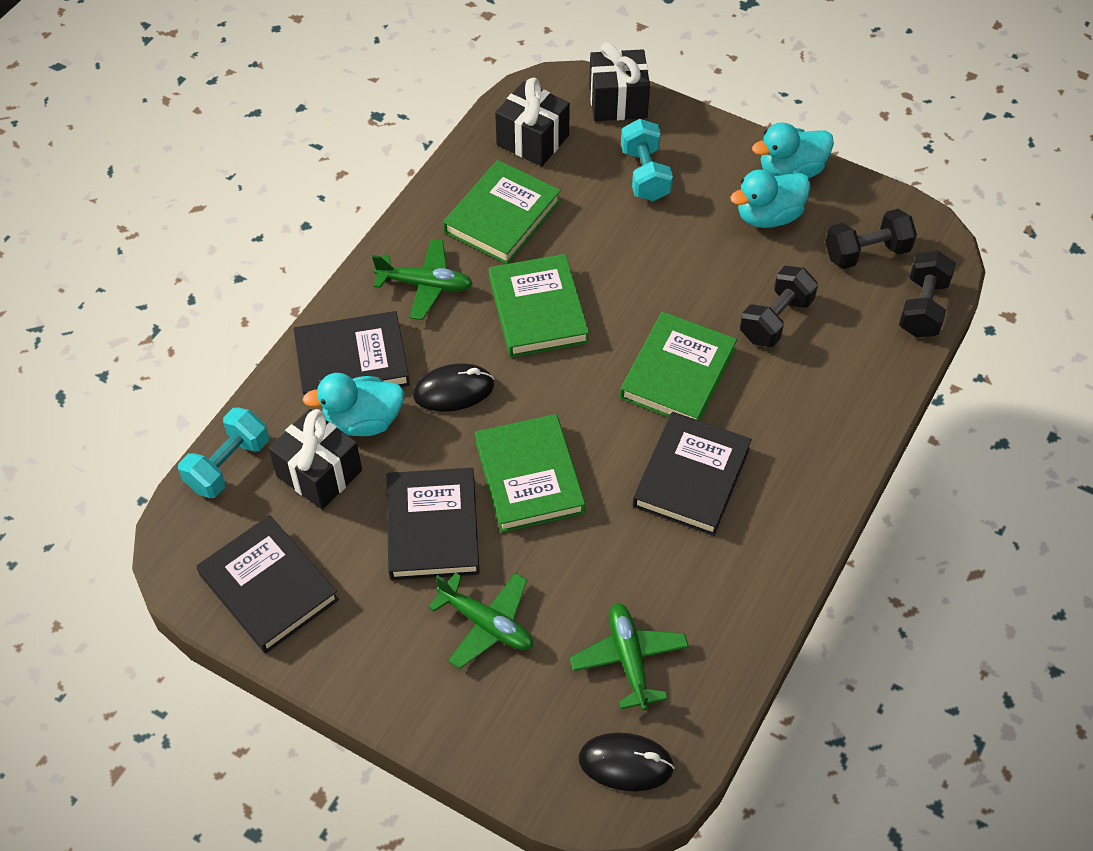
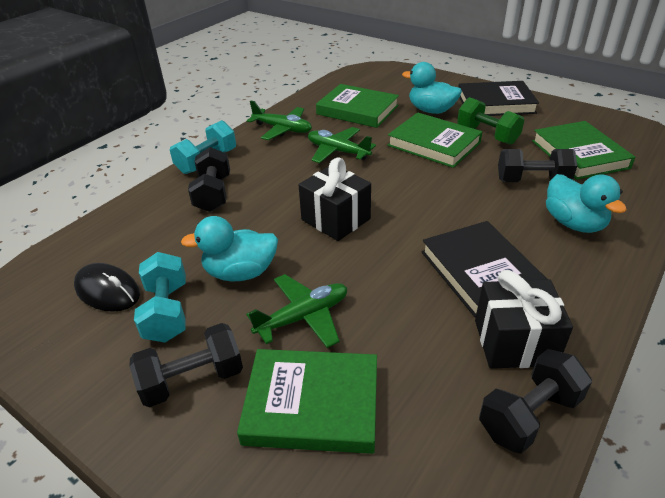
black book: [197,515,339,654] [293,311,410,395] [386,468,480,580] [633,412,752,536] = 4 -> [422,221,547,317] [459,81,539,116] = 2
black dumbbell: [740,266,818,347] [825,209,917,269] [899,251,956,338] = 3 -> [130,323,243,407] [188,147,230,212] [479,349,592,454] [498,149,577,182] = 4
black gift: [268,409,362,510] [495,78,570,166] [589,42,650,121] = 3 -> [299,157,371,241] [475,270,573,369] = 2
black mouse: [413,363,494,412] [579,733,675,791] = 2 -> [74,263,140,312] = 1
green dumbbell: none = 0 -> [457,97,524,145] = 1

